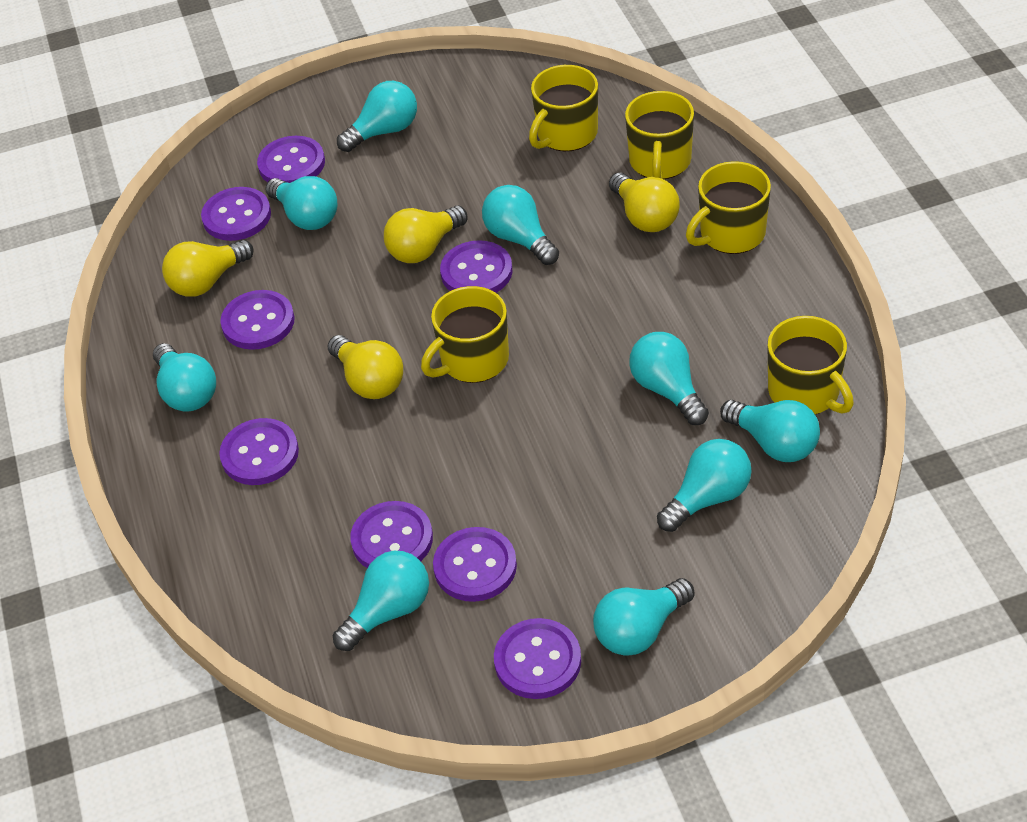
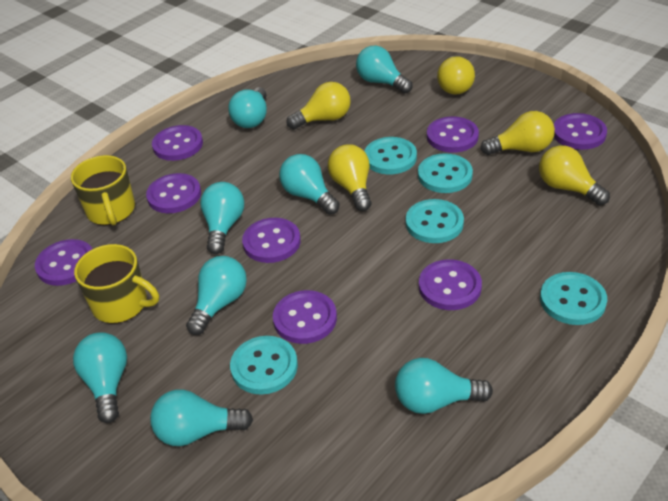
turquoise button: none = 0 -> [230,336,298,395] [364,137,417,174] [406,199,464,243] [418,153,473,193] [540,272,607,325] = 5
turquoise light bulb: [153,343,216,412] [265,176,338,230] [333,551,429,651] [337,81,417,152] [482,185,559,265] [593,578,695,656] [629,332,709,425] [657,439,752,532] [720,400,820,462] = 9 -> [73,332,127,423] [150,389,253,446] [186,256,247,335] [200,182,244,254] [228,87,267,128] [279,154,340,215] [356,46,412,93] [395,358,493,414] = 8
yellow light bulb: [162,240,254,297] [327,335,403,399] [384,206,468,263] [609,172,680,232] = 4 -> [286,82,351,129] [328,144,372,211] [437,56,475,95] [480,111,555,155] [539,146,610,205] = 5
yellow mug: [421,286,509,383] [529,65,598,151] [625,91,694,179] [686,161,771,254] [768,316,854,414] = 5 -> [71,155,135,226] [74,244,159,323] = 2

